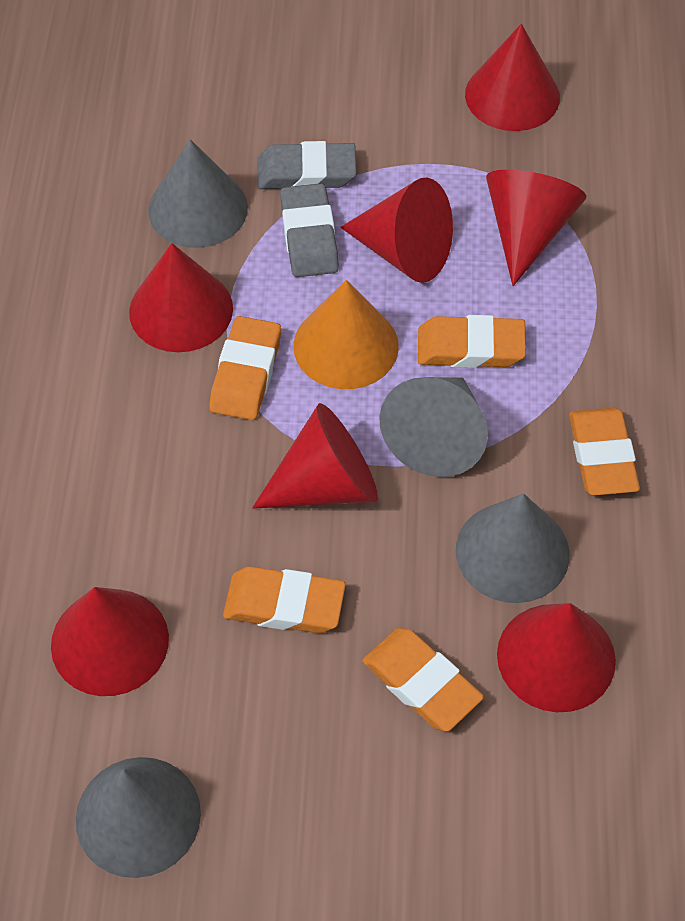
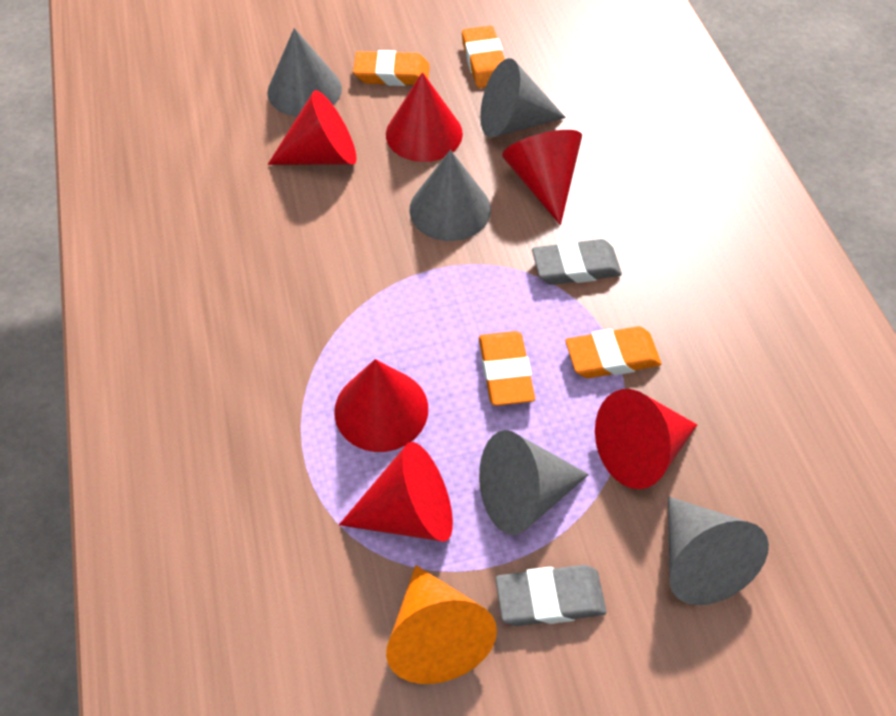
grey cone: [76,757,201,878] [148,139,248,248] [379,377,488,477] [456,493,570,603] = 4 -> [267,28,342,117] [410,150,491,241] [479,430,589,535] [480,58,566,138] [668,496,769,605] = 5
orange eraser: [209,316,281,420] [223,566,346,633] [362,628,484,731] [418,315,526,368] [569,408,640,496] = 5 -> [353,50,430,86] [462,25,505,88] [479,331,535,406] [565,326,661,378] = 4
red cone: [51,587,169,696] [129,243,233,352] [252,403,378,509] [340,178,453,283] [465,24,560,131] [486,170,586,286] [497,603,616,712] = 7 -> [268,90,356,165] [334,359,428,452] [339,442,453,542] [386,72,463,162] [502,130,582,225] [595,389,697,489] = 6

